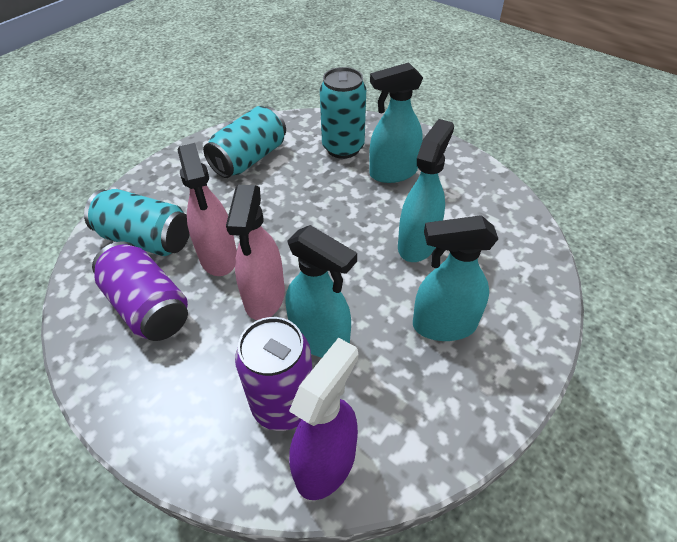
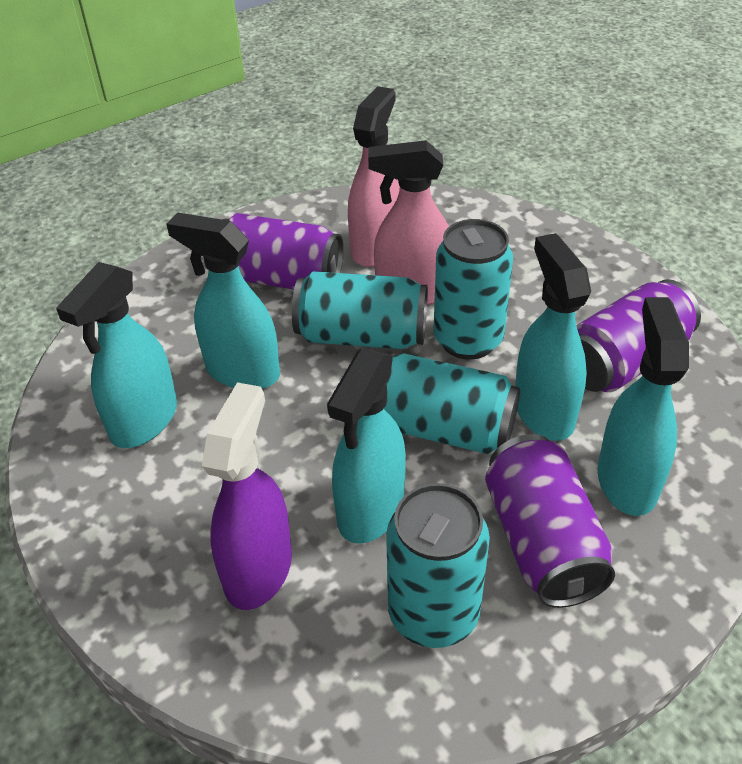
purple can: [92,241,188,341] [235,317,313,431] = 2 -> [222,213,344,290] [485,434,615,608] [576,279,701,392] = 3
turquoise can: [84,189,190,256] [203,106,286,178] [320,67,366,159] = 3 -> [292,271,428,349] [384,353,520,454] [386,483,490,648] [434,219,513,360] = 4
turquoise spray bottle: [286,225,357,358] [369,62,423,183] [398,119,454,262] [413,215,498,341] = 4 -> [56,262,177,448] [167,213,280,389] [327,348,406,544] [515,233,591,441] [597,297,689,516] = 5

